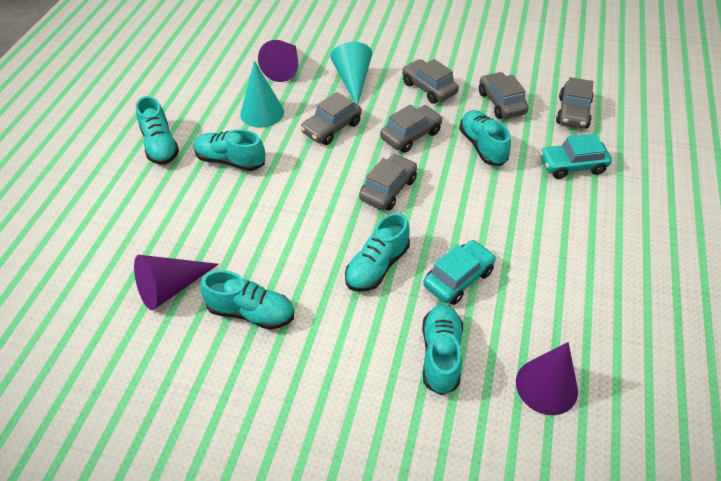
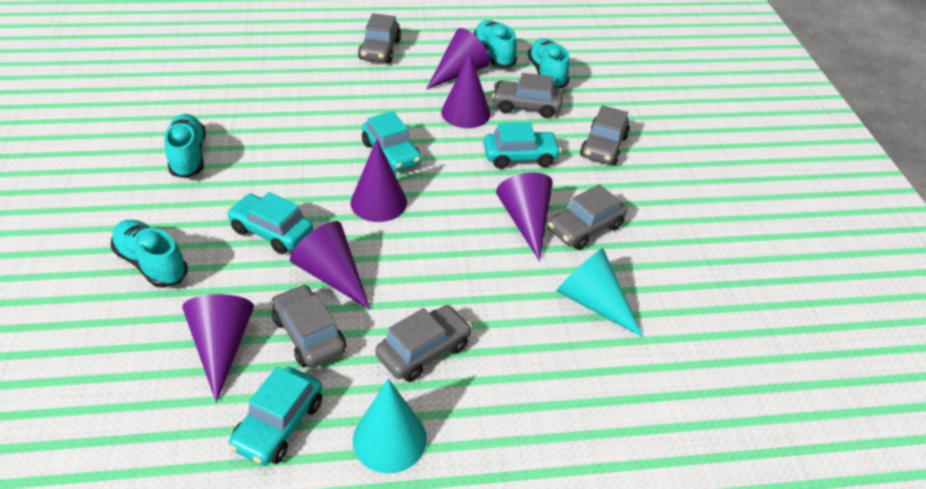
purple cone: [134,255,219,310] [258,40,298,82] [516,342,578,415] = 3 -> [182,294,254,403] [290,221,371,310] [350,139,407,222] [426,28,490,90] [441,53,491,128] [496,173,553,261] = 6
turquoise car: [423,240,496,305] [540,134,612,179] = 2 -> [227,192,313,254] [229,367,322,466] [362,111,421,172] [483,122,561,169] = 4
turquoise shoe: [136,96,179,165] [193,129,265,171] [200,270,294,330] [345,213,410,291] [422,304,463,395] [459,110,511,166] = 6 -> [111,219,188,288] [164,114,206,178] [473,20,517,68] [528,38,570,88] = 4

